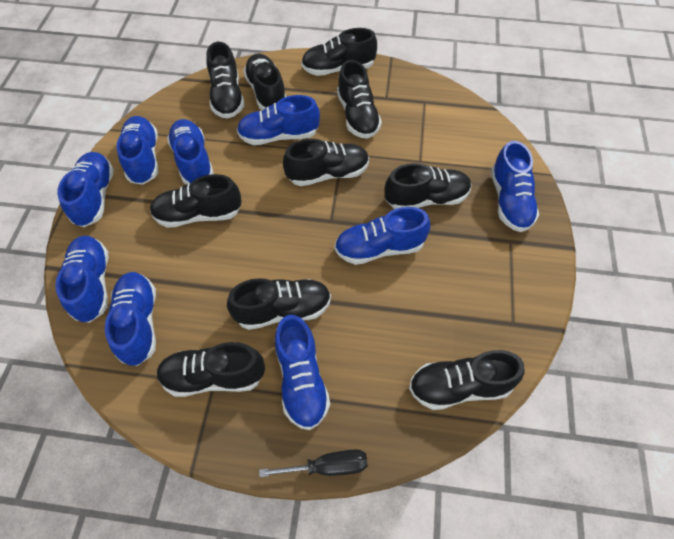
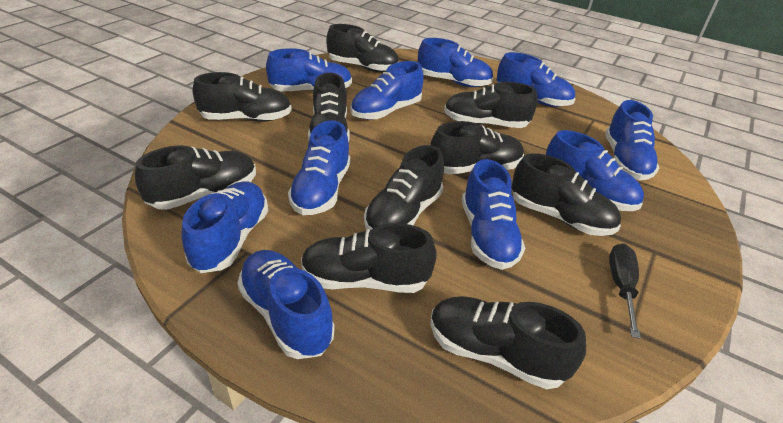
blue shoe: [55,236,108,323] [57,152,114,227] [105,272,156,366] [116,116,158,185] [167,119,214,184] [237,95,320,145] [275,315,330,430] [334,207,430,265] [491,141,539,232] = 9 -> [181,181,268,273] [237,250,335,359] [266,48,352,91] [288,120,351,215] [350,61,424,120] [418,38,493,87] [462,159,525,270] [497,52,575,107] [546,130,644,211] [605,100,659,180] = 10

